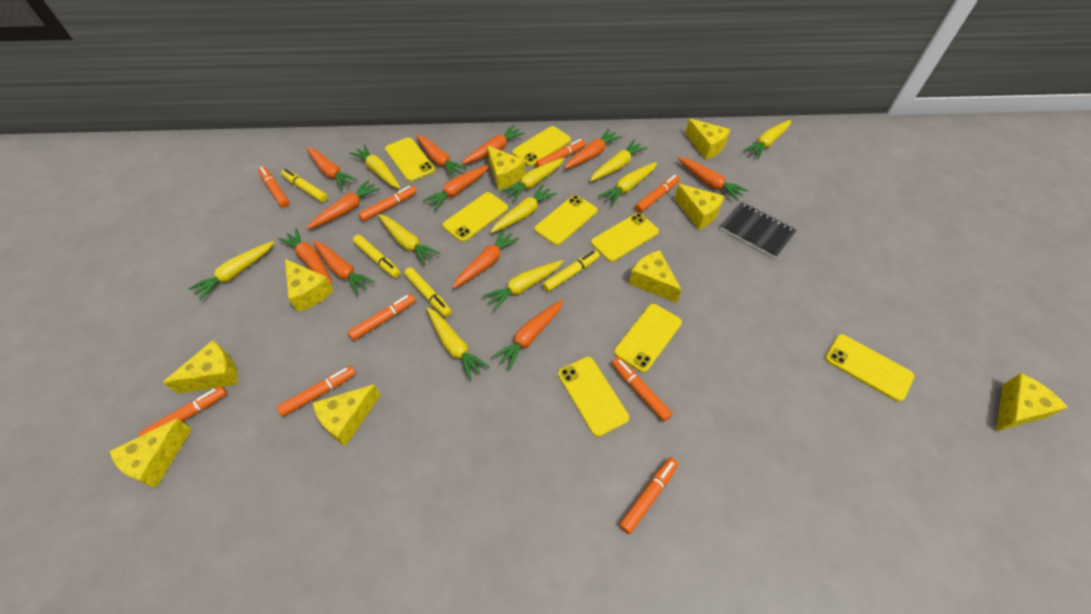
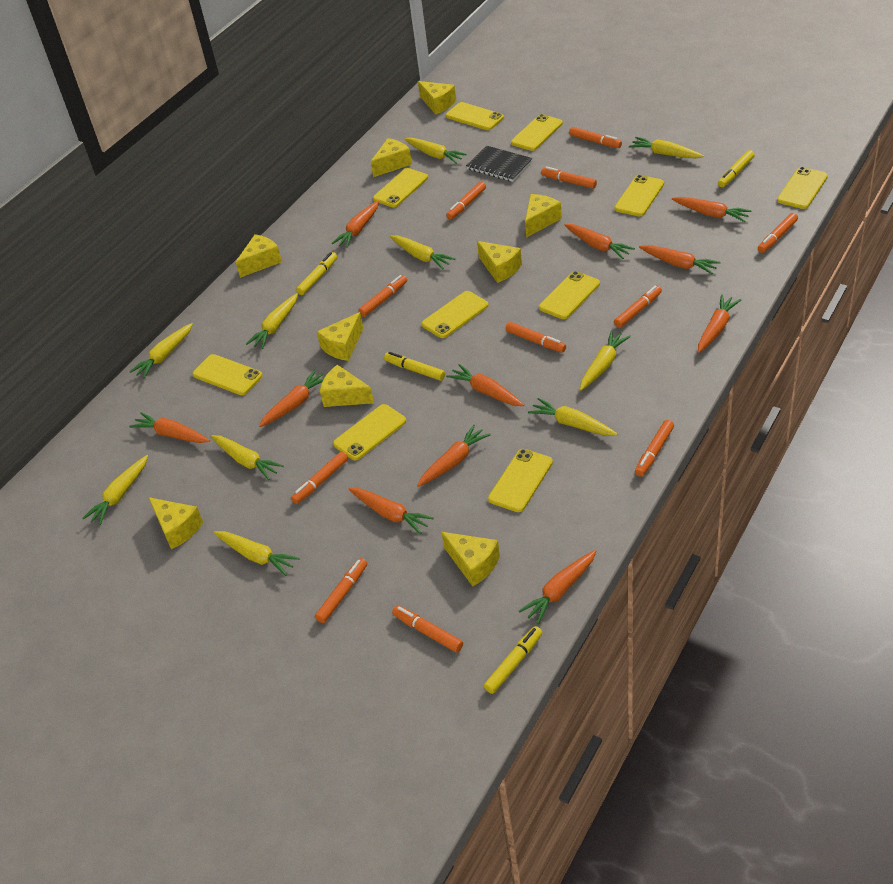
orange marker: [139,386,227,436] [258,167,289,208] [276,366,356,417] [348,294,416,341] [358,186,417,222] [536,139,586,167] [612,357,673,421] [619,457,678,534] [635,175,680,213] = 9 -> [291,451,348,504] [315,558,367,623] [359,275,407,317] [392,605,463,653] [446,182,486,220] [506,322,566,352] [541,166,597,189] [569,127,622,148] [614,285,662,328] [635,420,674,477] [758,213,798,253] = 11
yellow phone: [385,137,435,182] [442,192,508,242] [512,126,571,166] [534,195,597,245] [558,357,629,437] [591,213,659,262] [614,304,682,372] [825,334,914,402] = 8 -> [192,354,263,395] [333,404,406,460] [373,168,428,207] [421,291,489,338] [446,102,504,130] [488,449,553,512] [511,114,563,151] [539,271,600,319] [614,175,664,216] [777,167,828,209] = 10

